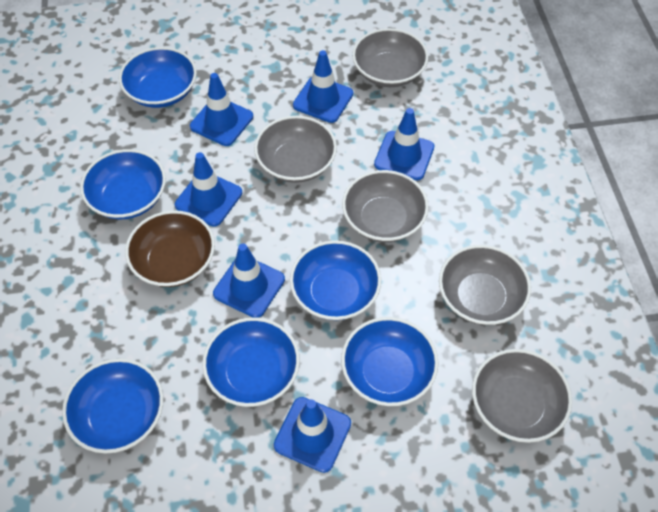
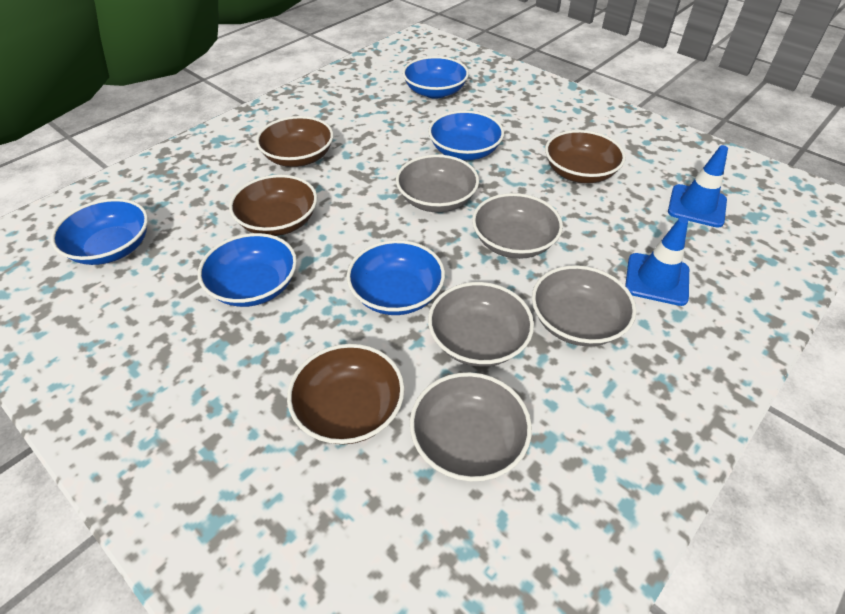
blue bowl: [62,358,163,454] [80,149,166,219] [119,47,197,108] [203,317,300,407] [290,240,381,320] [341,317,439,406] = 6 -> [51,198,148,265] [198,233,297,307] [347,240,445,315] [402,56,469,99] [428,110,504,160] = 5
blue traffic cone: [175,152,242,227] [190,73,253,146] [213,243,285,318] [274,397,351,473] [293,50,353,123] [374,108,434,181] = 6 -> [625,217,689,306] [668,145,728,228] = 2
brown bowl: [125,210,215,287] = 1 -> [229,175,317,236] [256,116,334,167] [287,344,405,444] [545,130,626,183] = 4

